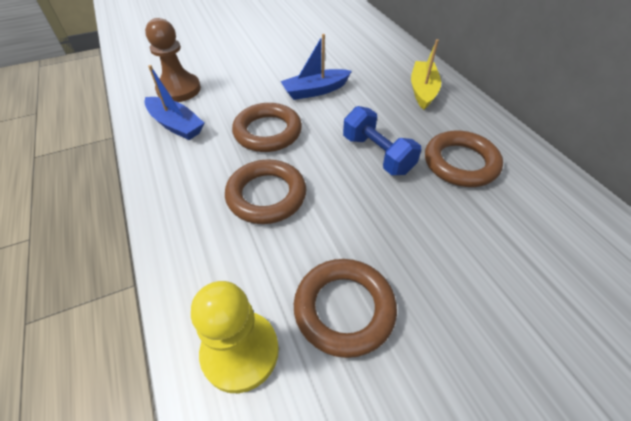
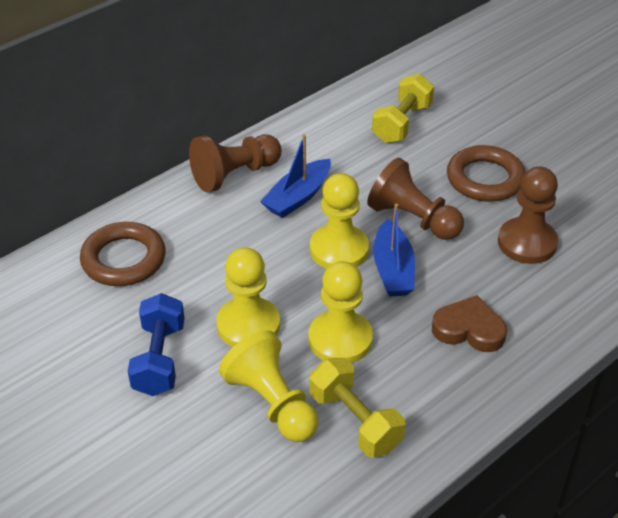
brown heart: none = 0 -> [432,295,507,352] = 1
brown pawn: [145,18,201,102] = 1 -> [189,134,281,192] [367,158,464,240] [498,166,558,264] = 3
brown ring: [225,159,306,224] [232,103,302,152] [294,259,397,358] [425,131,503,187] = 4 -> [80,222,166,286] [447,145,525,202] = 2
yellow boat: [411,39,441,110] = 1 -> none = 0
yellow dumbbell: none = 0 -> [310,358,405,458] [372,74,434,143] = 2
yellow pawn: [191,281,279,393] = 1 -> [216,247,280,347] [219,330,318,442] [308,261,373,363] [310,173,369,269] = 4

